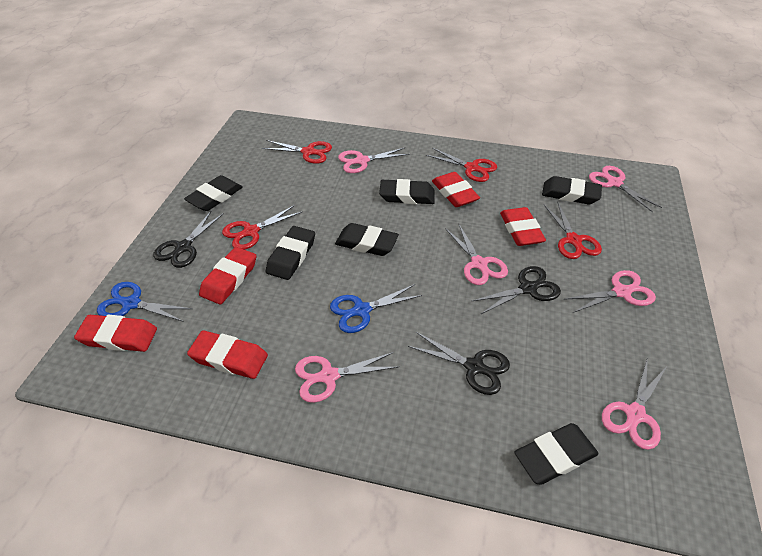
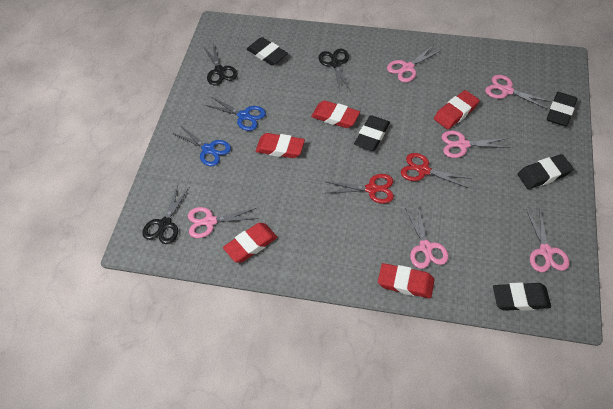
black eraser: [184,175,243,211] [266,226,315,280] [335,223,399,256] [379,179,435,204] [514,423,598,484] [542,176,602,204] = 6 -> [247,37,288,66] [354,115,390,151] [493,282,551,311] [518,154,573,189] [547,92,577,126] = 5
red scissors: [222,205,302,250] [262,140,332,164] [426,148,497,182] [544,203,602,259] = 4 -> [326,174,394,204] [401,153,471,188] = 2

